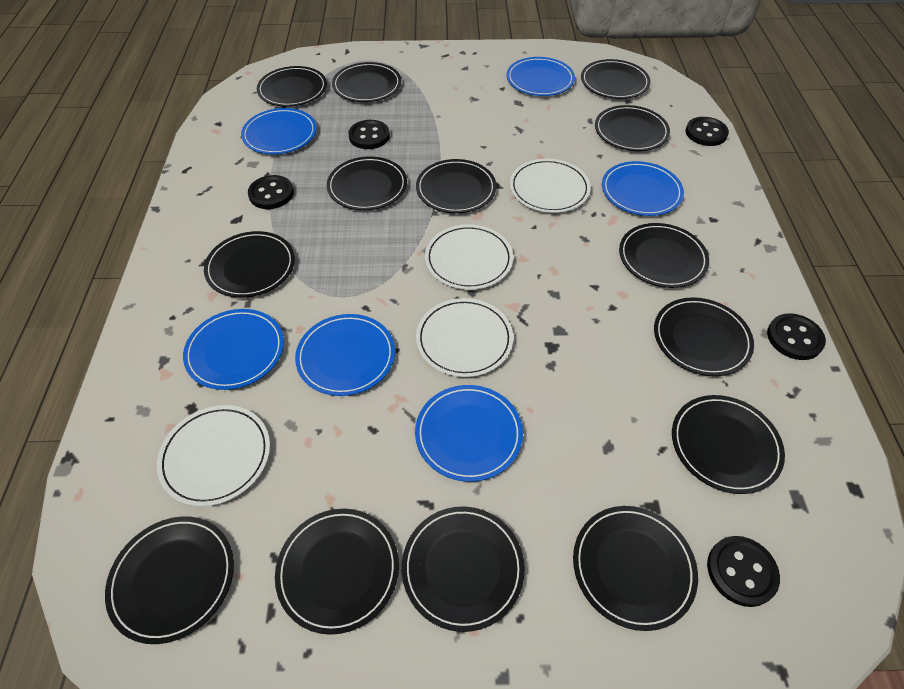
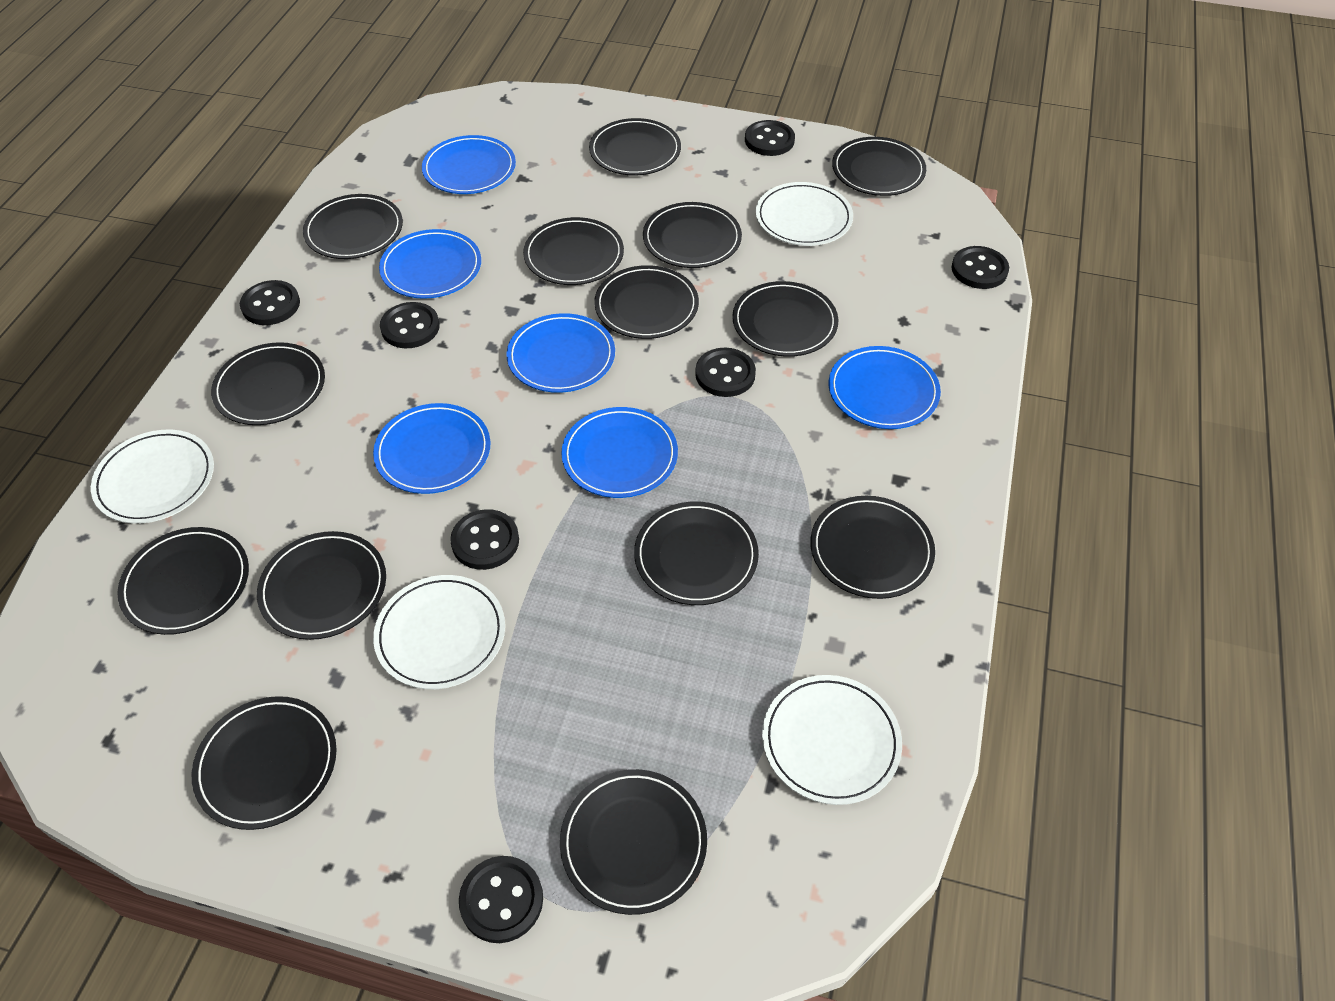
black button: [248,175,294,209] [348,120,390,149] [686,117,729,146] [707,536,780,607] [767,313,826,360] = 5 -> [240,280,300,325] [380,302,440,348] [450,509,519,570] [459,856,543,943] [695,348,756,397] [745,120,795,156] [952,246,1009,289] = 7

